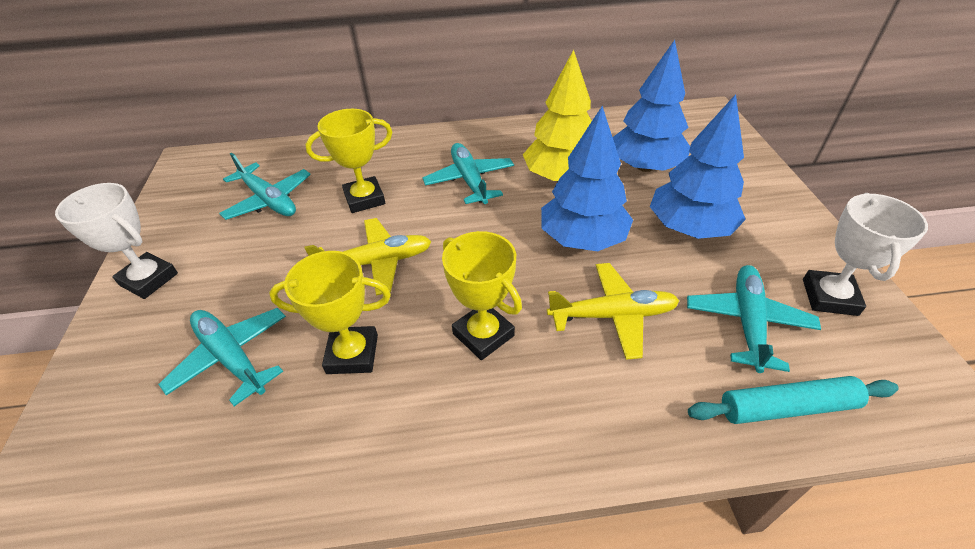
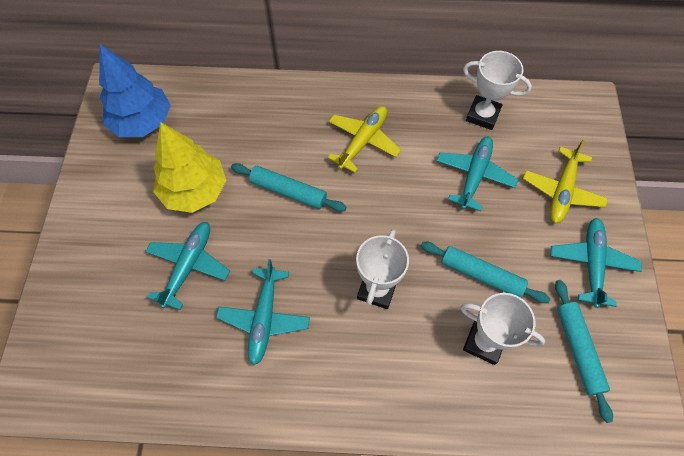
blue tree: [541,106,633,251] [613,40,690,172] [650,94,746,239] = 3 -> [99,44,171,137] = 1
turquoise rolling pin: [688,376,899,424] = 1 -> [231,163,346,212] [421,242,550,303] [555,280,613,423] = 3
white trophy: [55,183,178,299] [803,193,928,316] = 2 -> [356,229,409,309] [460,293,545,365] [463,51,532,130] = 3
yellow trophy: [269,251,391,374] [305,109,392,213] [442,231,522,360] = 3 -> none = 0

